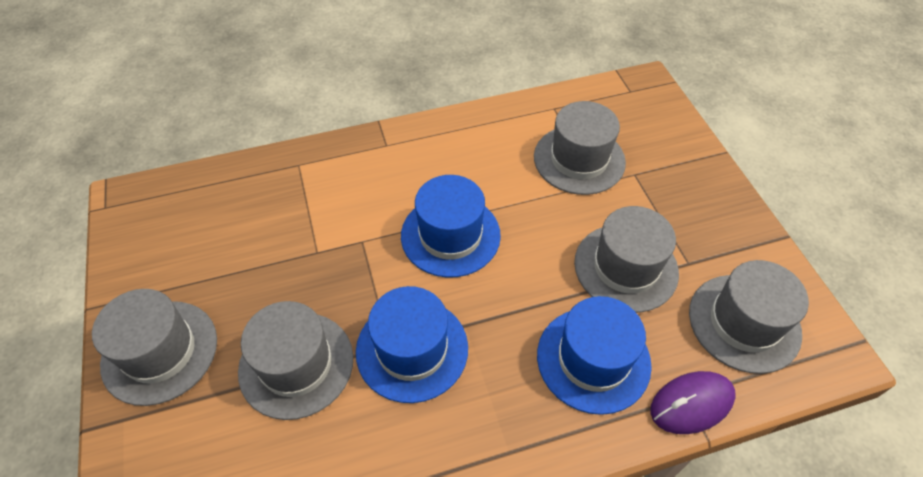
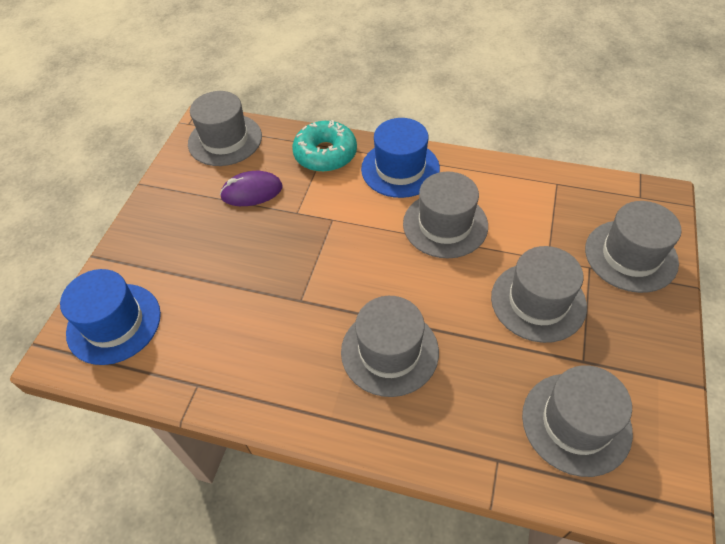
blue hat: [356,286,468,403] [401,175,501,278] [537,296,652,415] = 3 -> [60,269,161,365] [361,118,440,198] = 2
grey hat: [92,289,217,406] [238,301,353,420] [534,101,626,195] [574,206,679,313] [689,260,809,374] = 5 -> [188,91,262,166] [341,296,439,397] [403,172,488,258] [491,246,587,343] [522,365,633,477] [585,201,682,293] = 6
turquoise donut: none = 0 -> [292,120,357,172] = 1

